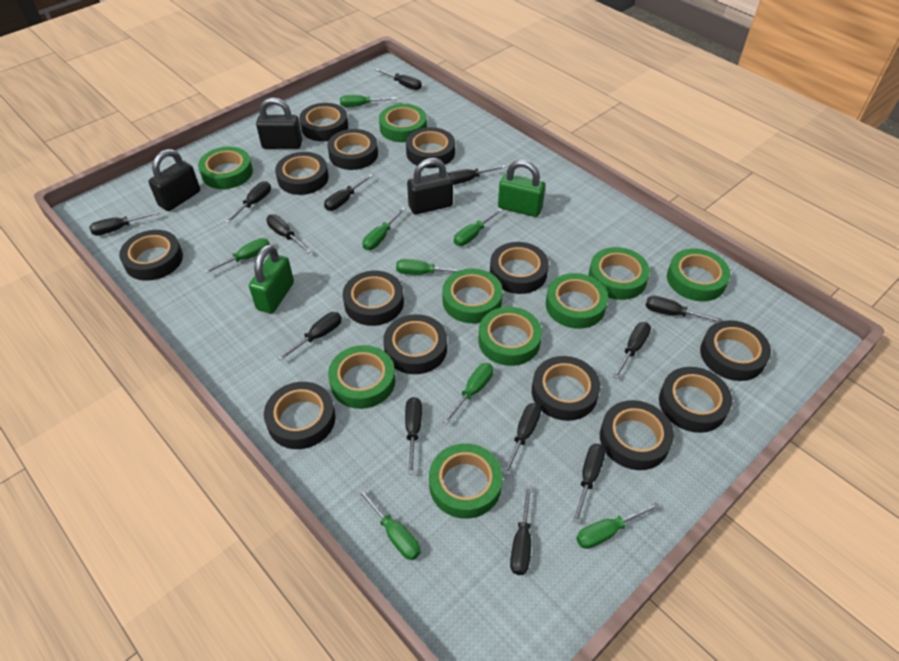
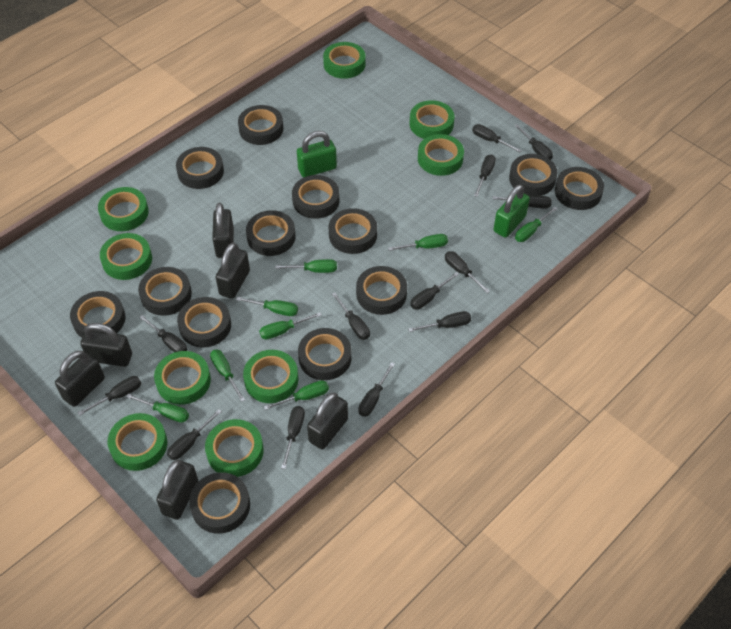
black padlock: [149,149,200,211] [256,97,302,149] [407,158,453,214] = 3 -> [55,351,105,407] [80,323,132,367] [156,459,198,520] [212,203,234,258] [215,243,250,299] [307,393,348,450] = 6

